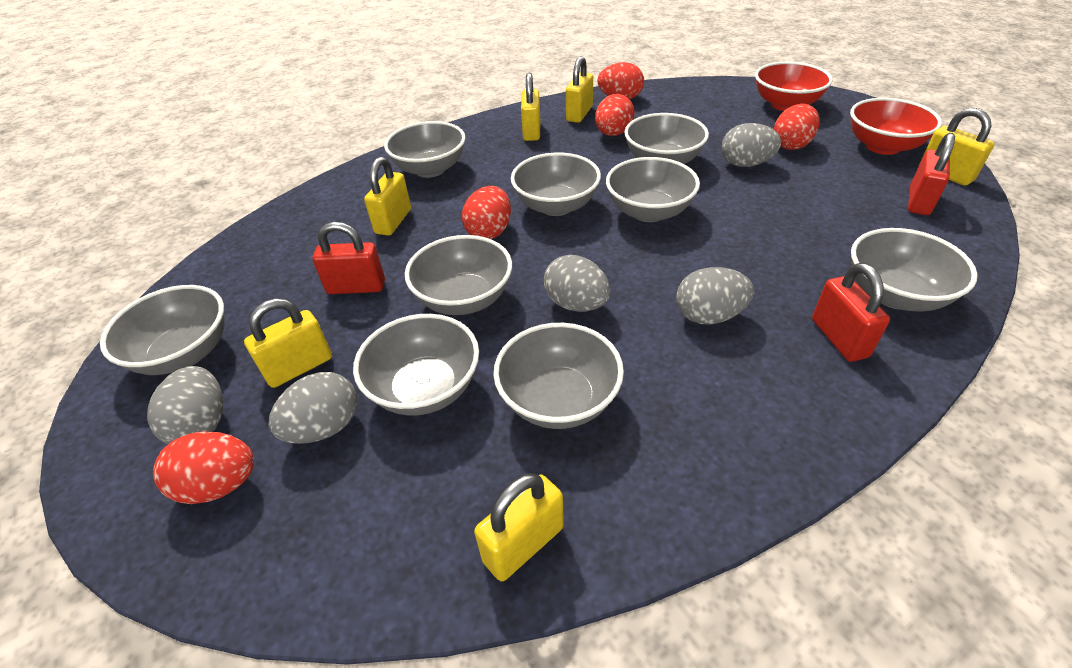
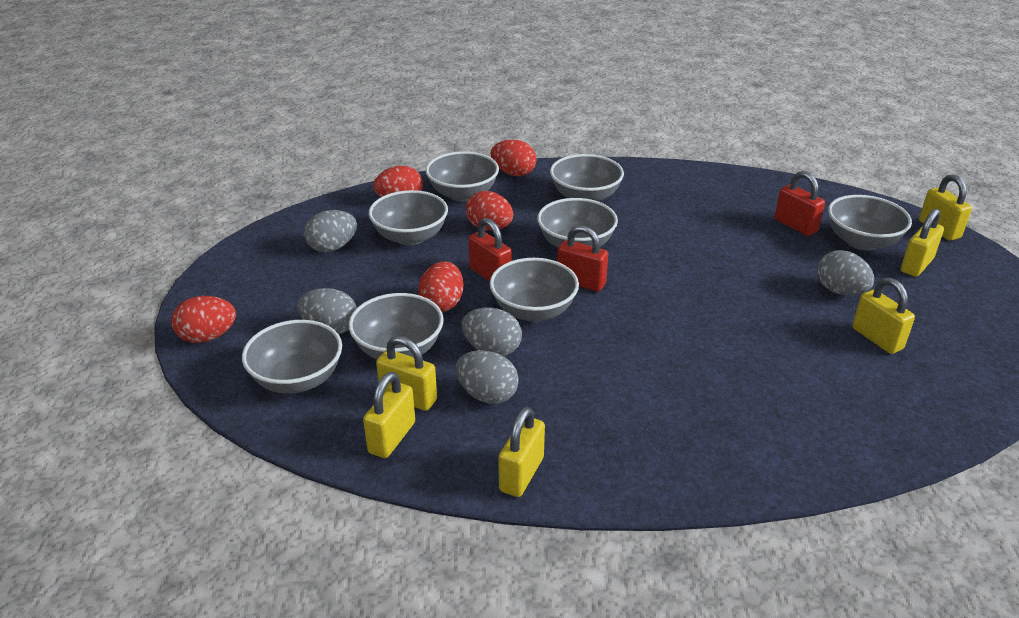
grey bowl: [100,285,225,375] [353,314,479,416] [384,121,466,178] [405,235,512,315] [493,323,624,429] [511,153,601,216] [606,157,700,222] [624,113,709,164] [851,228,978,311] = 9 -> [242,320,342,394] [348,293,444,359] [369,190,448,245] [425,151,499,202] [490,258,579,322] [537,198,618,248] [550,154,624,201] [828,195,912,250] = 8
red bowl: [755,62,833,111] [850,98,942,155] = 2 -> none = 0

